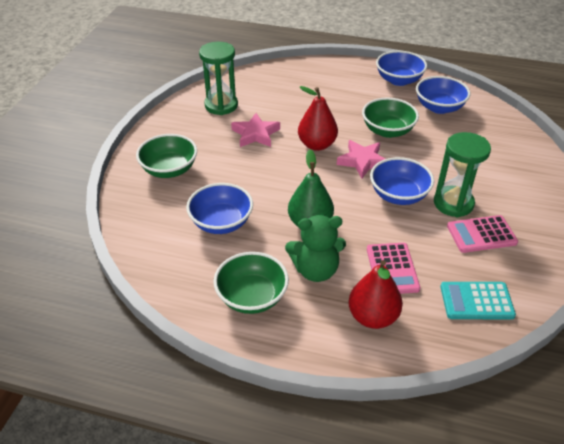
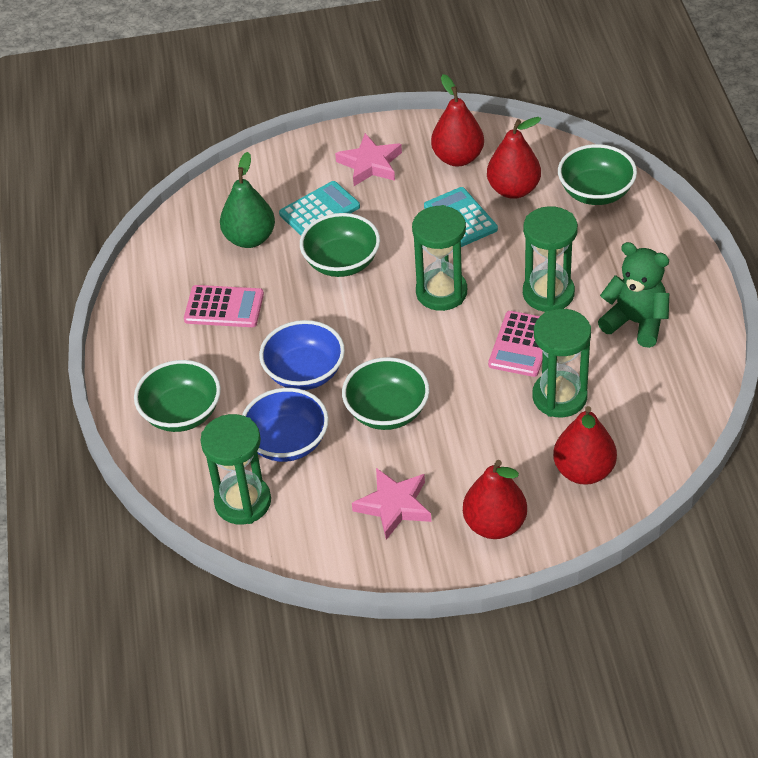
blue bowl: [186,183,253,234] [370,157,434,205] [376,50,427,86] [416,76,470,114] = 4 -> [242,388,329,462] [259,320,345,390] = 2
green bowl: [136,134,197,178] [214,252,289,314] [362,97,419,138] = 3 -> [134,360,221,432] [300,213,380,277] [342,357,430,430] [558,144,637,205] = 4
green hourglass: [199,42,238,115] [434,132,491,217] = 2 -> [200,414,271,524] [412,205,467,311] [523,206,578,312] [532,309,591,417] = 4
red pear: [298,86,338,151] [349,260,403,329] = 2 -> [431,74,484,166] [463,460,527,539] [487,117,541,199] [553,406,617,485] = 4
turquoise calculator: [440,282,516,319] = 1 -> [279,181,360,235] [424,187,498,247] = 2

